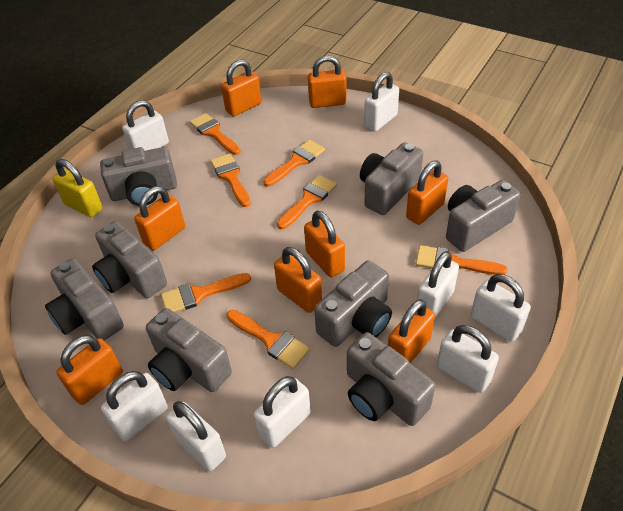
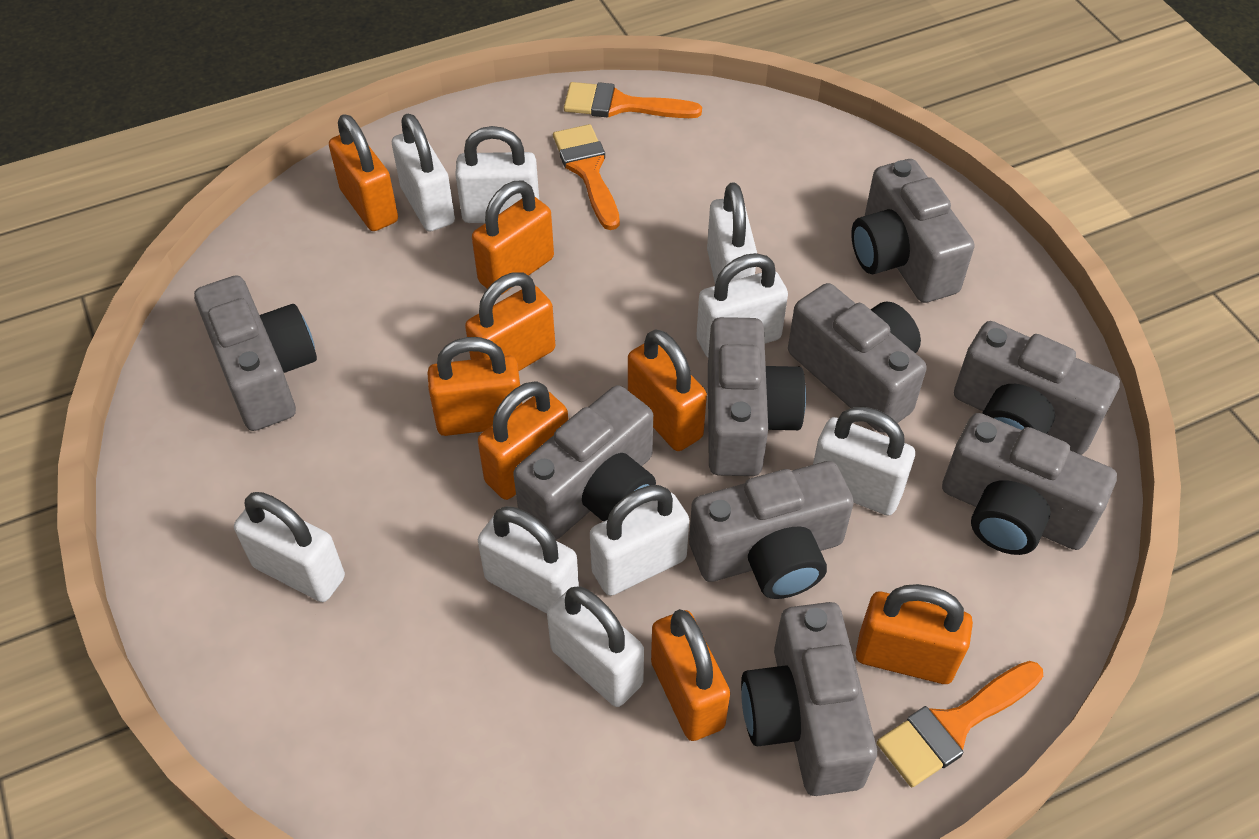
grey camera: [45,258,124,341] [92,221,167,298] [100,147,177,206] [146,308,232,392] [314,260,392,347] [347,332,435,426] [360,142,423,215] [446,180,520,252] = 8 -> [194,275,317,431] [513,385,656,540] [689,461,854,599] [708,317,806,476] [741,602,877,796] [788,283,927,433] [851,159,975,303] [942,413,1117,555] [954,321,1120,455] = 9
orange brush: [161,273,251,312] [190,113,241,155] [210,154,251,207] [227,310,310,369] [263,140,325,187] [277,175,337,229] [416,245,507,275] = 7 -> [553,124,620,230] [564,82,702,118] [877,661,1043,787] = 3
white padlock: [101,371,168,441] [122,100,169,151] [166,401,226,471] [253,376,311,448] [364,72,399,132] [417,251,459,318] [437,325,499,393] [471,274,531,342] = 8 -> [234,492,345,602] [392,114,455,232] [455,126,539,223] [478,506,579,614] [547,586,644,707] [590,485,689,596] [696,253,788,358] [707,182,757,283] [813,407,915,515] = 9
yellow padlock: [52,159,103,218] = 1 -> none = 0

